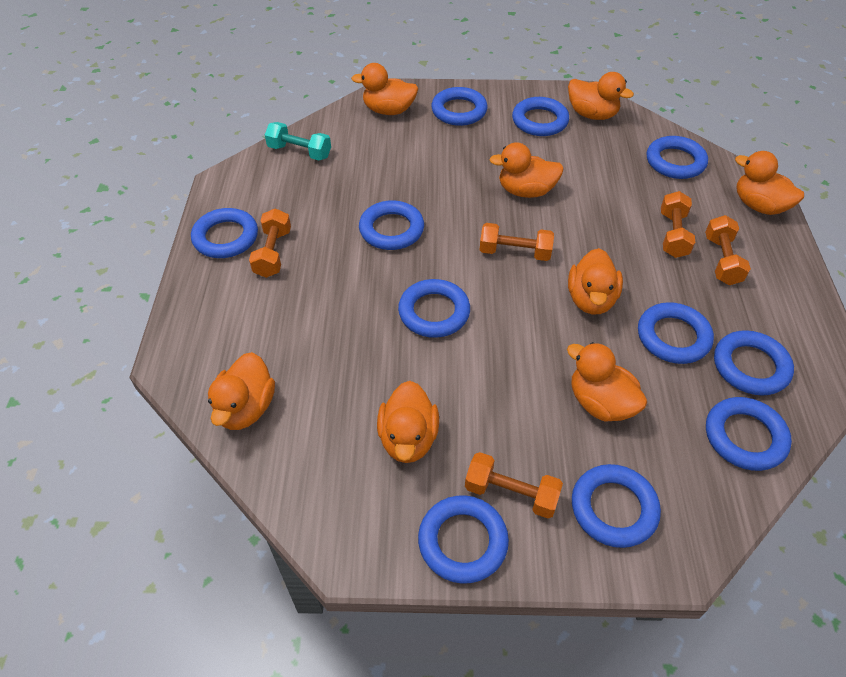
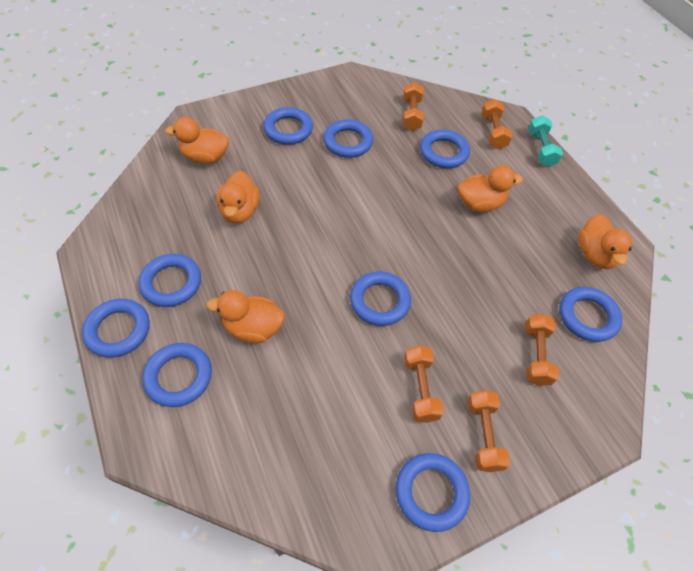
blue ring: [191,208,258,258] [359,200,424,250] [398,279,470,338] [418,495,509,584] [431,87,487,126] [512,97,569,136] [572,464,661,548] [638,302,714,364] [647,136,708,179] [706,397,792,471] [714,330,794,395] = 11 -> [82,299,150,358] [139,254,201,307] [142,343,212,407] [263,107,313,145] [323,119,373,158] [350,271,411,326] [396,453,470,532] [420,129,470,168] [559,287,622,342] = 9
orange duck: [208,352,275,430] [351,63,418,115] [377,381,439,463] [489,142,564,198] [567,342,647,422] [568,72,634,120] [568,248,623,314] [735,151,804,215] = 8 -> [165,117,229,164] [206,290,285,343] [216,170,260,223] [458,165,523,212] [578,214,632,269] = 5

